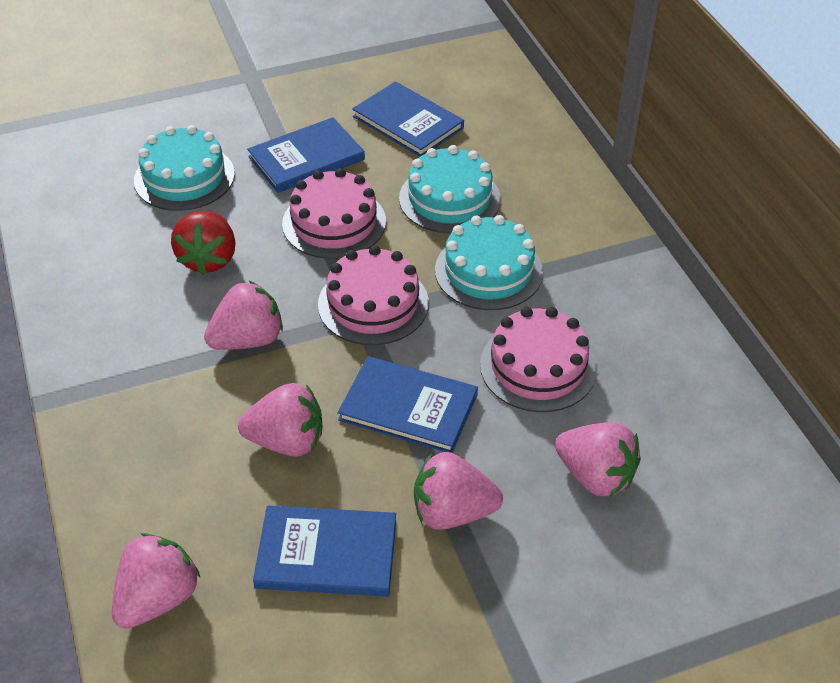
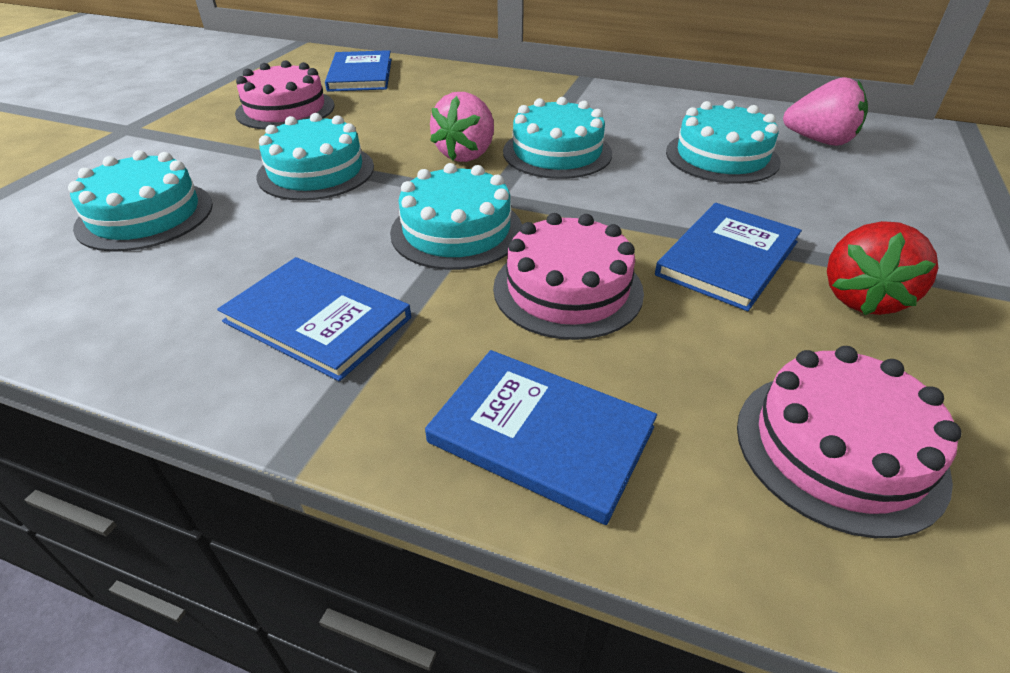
pink strawberry: [112,533,200,629] [204,281,283,350] [238,383,322,457] [414,452,503,530] [555,422,641,497] = 5 -> [430,92,494,162] [783,77,868,146] = 2
turquoise cake: [134,125,235,211] [399,145,501,233] [435,215,543,310] = 3 -> [68,150,213,252] [257,113,374,201] [390,163,522,270] [503,97,612,179] [666,100,781,184] = 5

